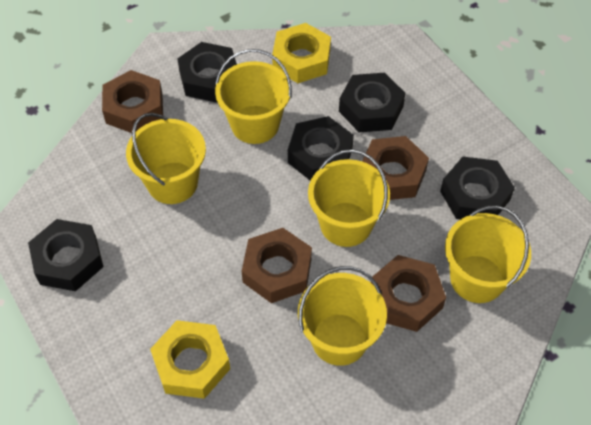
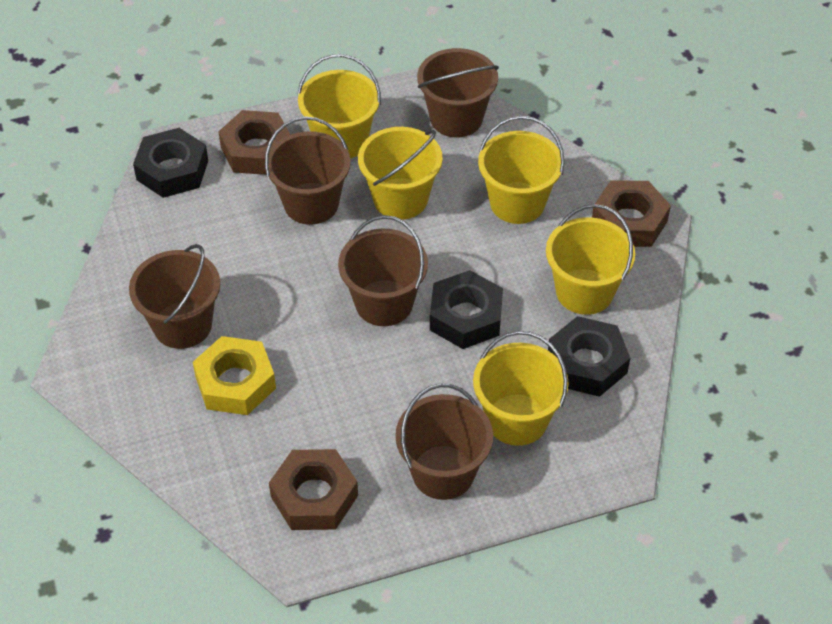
black nut: [28,219,104,291] [177,42,237,102] [288,116,354,181] [339,73,405,132] [440,157,515,219] = 5 -> [133,128,208,198] [430,270,503,349] [548,316,630,397] = 3
brown bucket: none = 0 -> [129,244,220,349] [265,116,351,225] [338,215,428,326] [396,383,493,500] [417,48,499,137] = 5
brown nut: [102,70,163,133] [242,228,312,303] [362,136,429,200] [371,255,446,332] = 4 -> [218,110,291,175] [269,449,358,530] [592,181,671,247] = 3
yellow nut: [150,320,230,399] [272,23,331,83] = 2 -> [193,336,276,415] = 1

